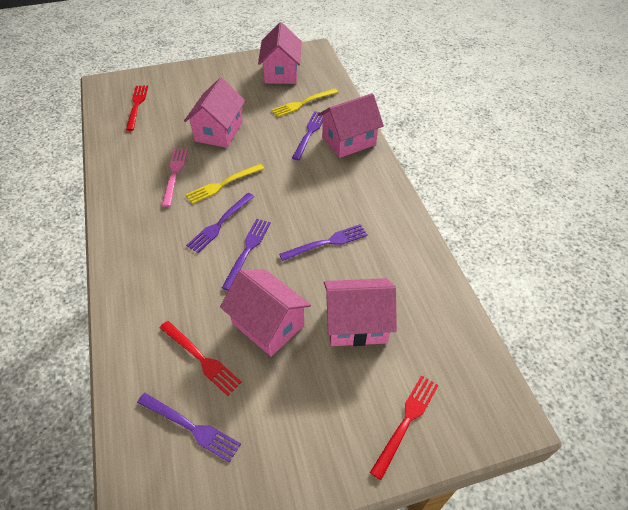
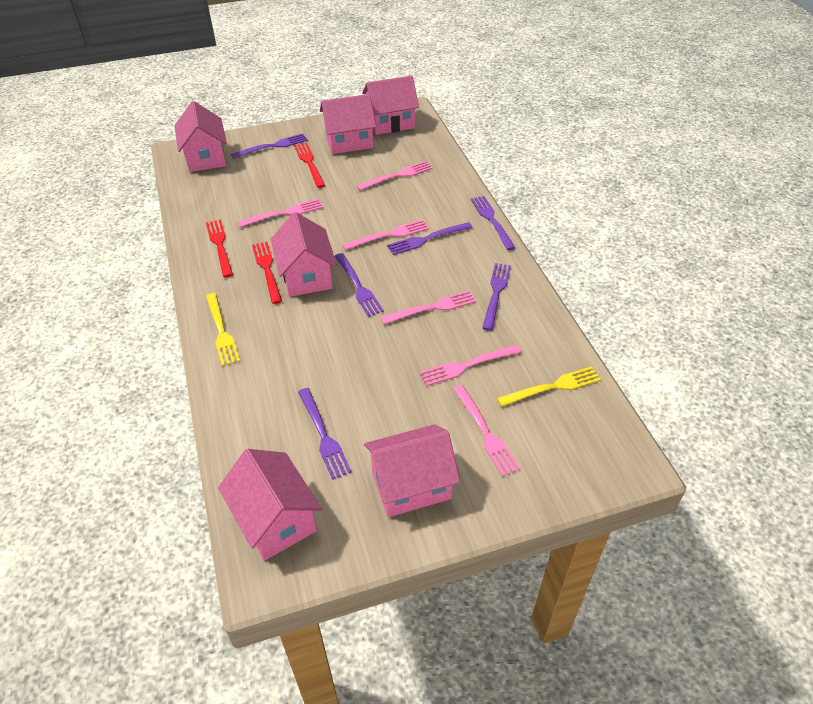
pink fork: [162,149,188,207] = 1 -> [237,199,323,228] [342,220,429,250] [357,161,433,191] [380,290,476,325] [420,345,522,386] [453,385,521,477] = 6
pink house: [184,78,245,148] [220,269,311,357] [258,22,302,84] [318,93,384,158] [324,278,397,346] = 5 -> [174,101,227,172] [218,449,322,561] [271,212,337,297] [320,94,376,154] [362,76,419,135] [364,424,460,517] = 6
purple fork: [137,393,241,463] [186,193,255,253] [222,219,271,291] [279,224,368,261] [292,111,323,160] = 5 -> [231,133,308,159] [298,388,352,480] [334,253,384,317] [387,222,473,255] [471,196,516,250] [482,263,511,331] = 6

